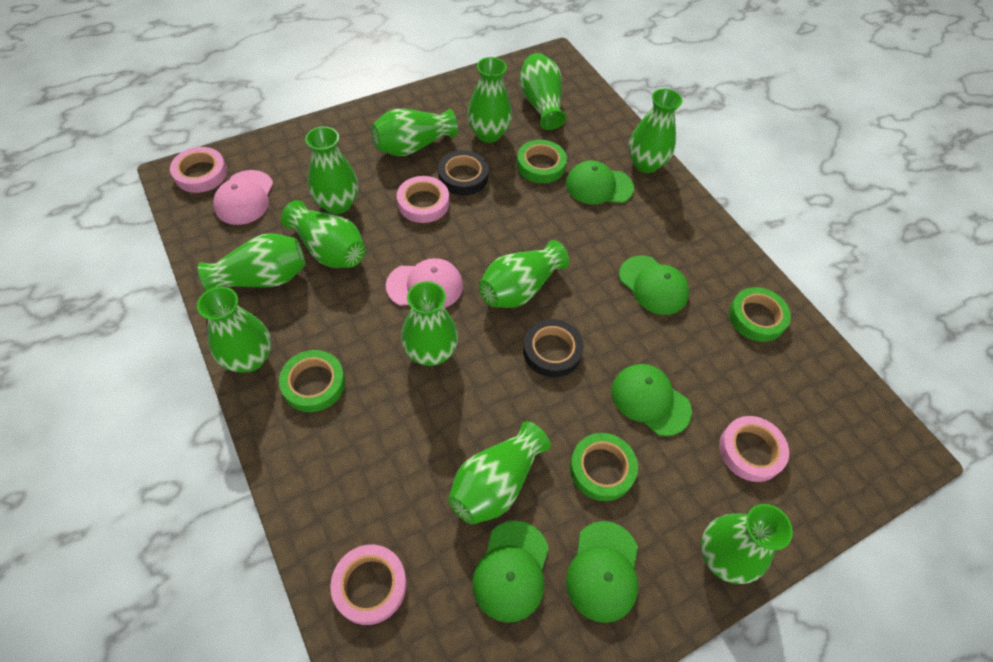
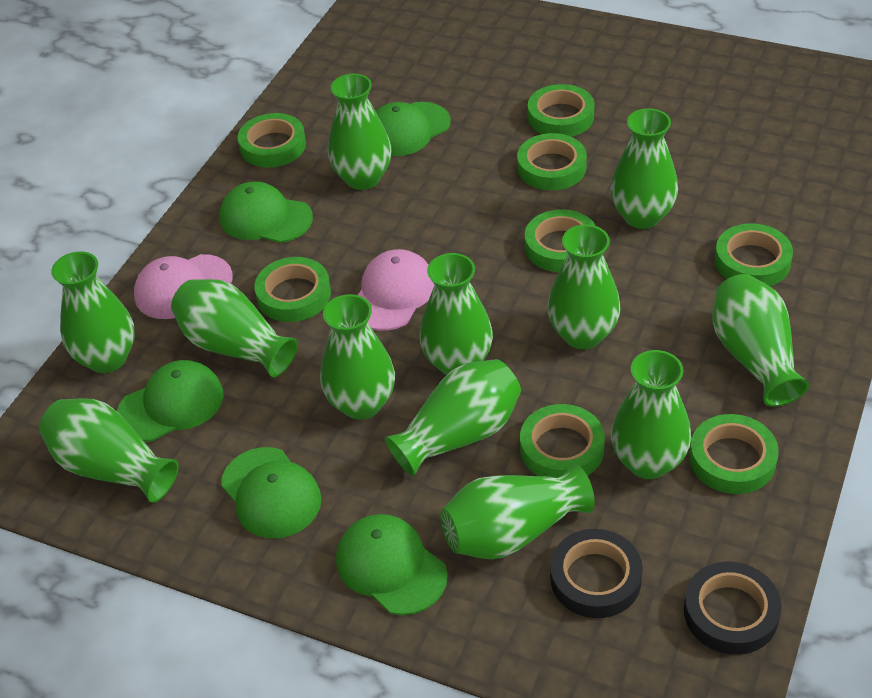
green tape: [279,350,345,412] [517,140,567,183] [570,433,638,501] [729,287,791,342] = 4 -> [238,113,306,168] [254,257,331,322] [517,133,587,190] [520,404,605,478] [525,209,596,272] [528,84,595,137] [689,414,779,494] [715,224,793,286] = 8
pink tape: [170,147,227,193] [330,545,407,625] [397,176,449,223] [719,416,789,482] = 4 -> none = 0

